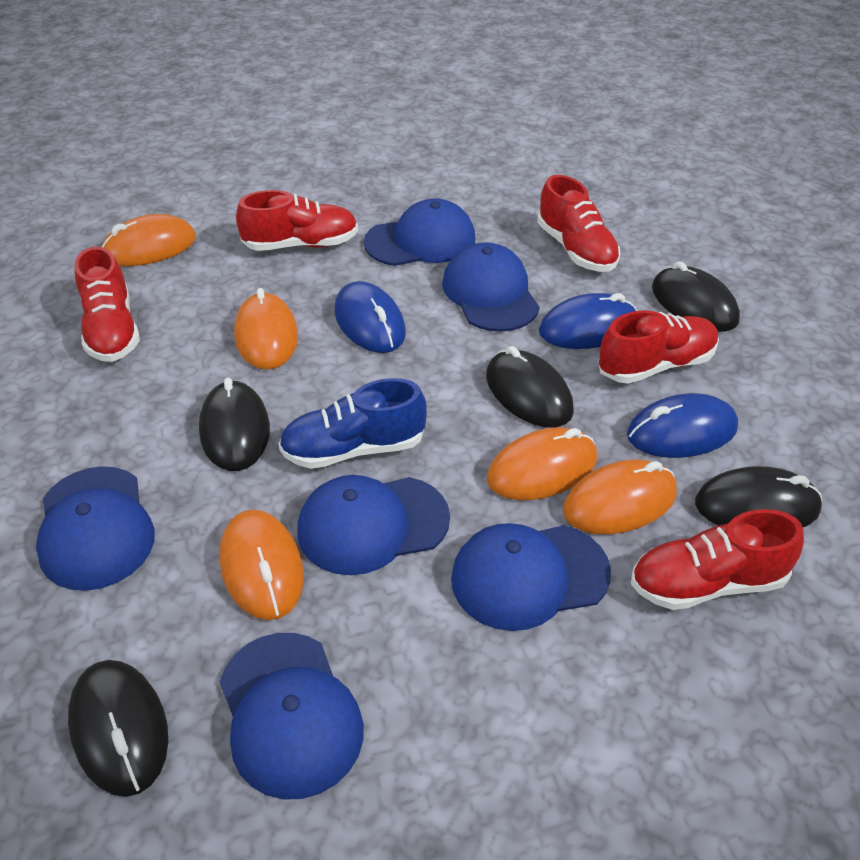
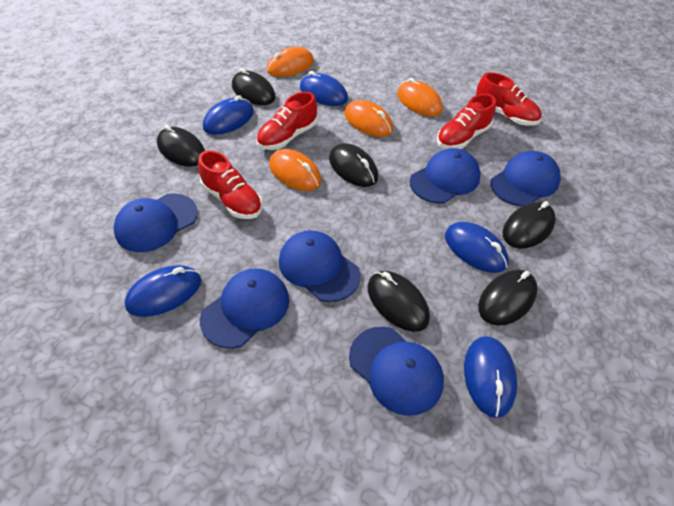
black mouse: [68,660,168,797] [199,377,270,471] [486,346,574,427] [652,261,740,332] [695,466,823,527] = 5 -> [157,125,205,167] [232,68,276,105] [329,143,378,187] [368,271,430,332] [478,270,538,326] [503,201,556,249] = 6
blue mouse: [335,281,406,353] [539,293,637,349] [627,393,738,458] = 3 -> [125,265,201,317] [203,95,254,135] [300,71,348,106] [445,222,509,273] [464,336,517,418] = 5
blue shoe: [279,378,427,469] = 1 -> none = 0
orange mouse: [102,214,196,266] [220,509,304,620] [234,288,298,369] [487,428,597,500] [563,460,677,534] = 5 -> [266,47,314,77] [269,149,322,191] [344,100,393,137] [397,78,443,117] = 4
red shoe: [75,246,140,362] [236,190,358,251] [537,175,620,272] [598,310,719,384] [631,509,804,610] = 5 -> [198,150,263,219] [256,92,318,150] [437,94,496,149] [476,72,542,126] = 4

